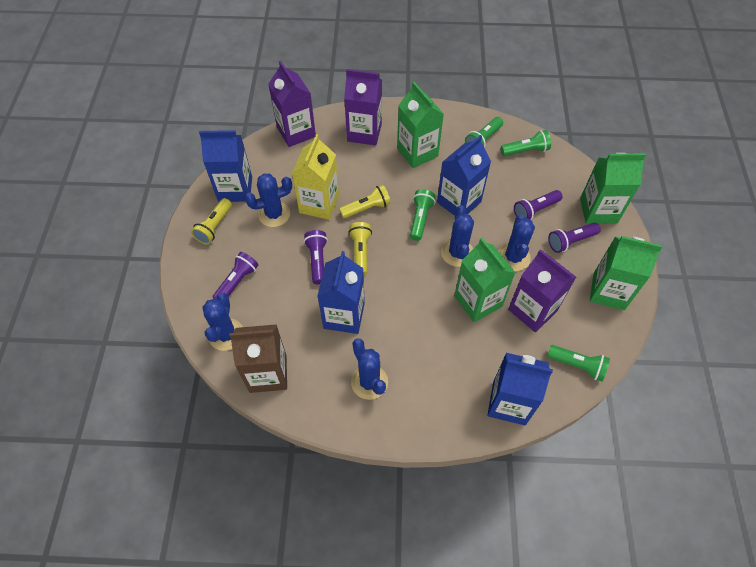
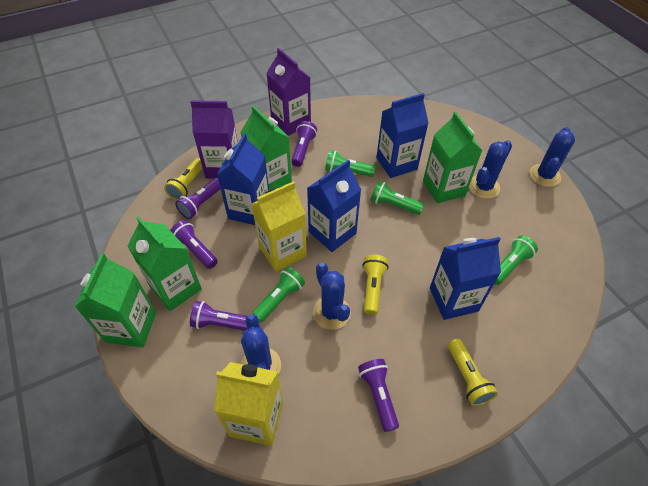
blue cactus: [202,293,243,351] [245,173,292,227] [351,338,388,400] [441,205,474,267] [498,215,535,271] = 5 -> [241,314,281,375] [313,262,351,330] [469,140,512,199] [529,127,575,187] = 4
brown carton: [229,324,287,393] = 1 -> none = 0
purple carton: [268,61,316,147] [344,69,382,146] [508,249,576,332] = 3 -> [190,100,238,178] [266,48,311,136] = 2
purple flashlight: [213,252,258,299] [304,230,328,284] [514,190,563,220] [548,223,601,253] = 4 -> [170,220,218,269] [175,178,221,219] [190,301,247,331] [291,121,317,167] [358,359,399,432] = 5
yellow carton: [292,134,339,220] = 1 -> [214,362,283,446] [252,181,307,272] = 2

